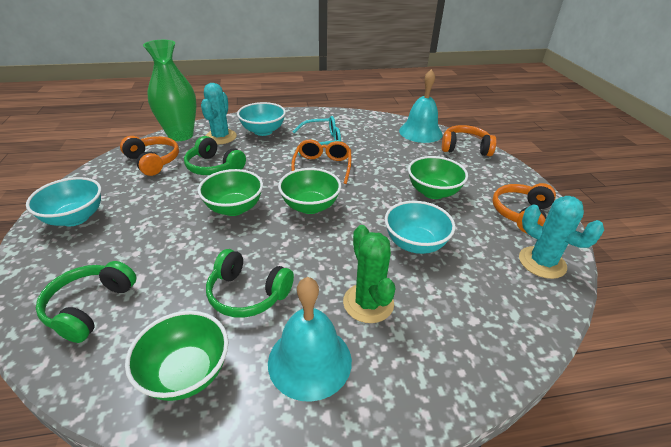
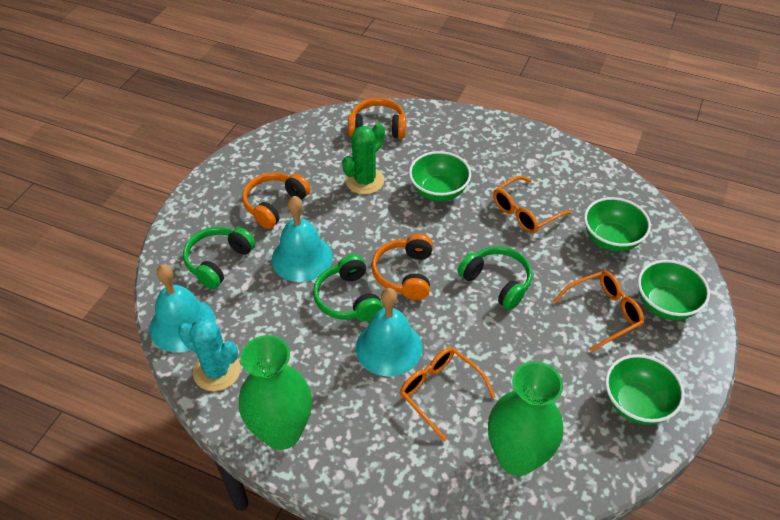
green vase: [143,40,197,141] = 1 -> [239,335,312,450] [488,361,563,476] = 2
orange glasses: [291,139,351,184] = 1 -> [400,347,496,442] [493,176,572,233] [553,271,644,352] = 3
turquoise bell: [268,277,352,402] [399,69,443,143] = 2 -> [150,264,216,352] [272,196,333,282] [356,288,422,376] = 3
turquoise bowl: [26,177,101,226] [237,102,286,136] [385,201,455,254] = 3 -> none = 0
turquoise cactus: [201,83,237,144] [519,196,604,279] = 2 -> [178,317,241,391] = 1
turquoise glasses: [293,116,341,155] = 1 -> none = 0

